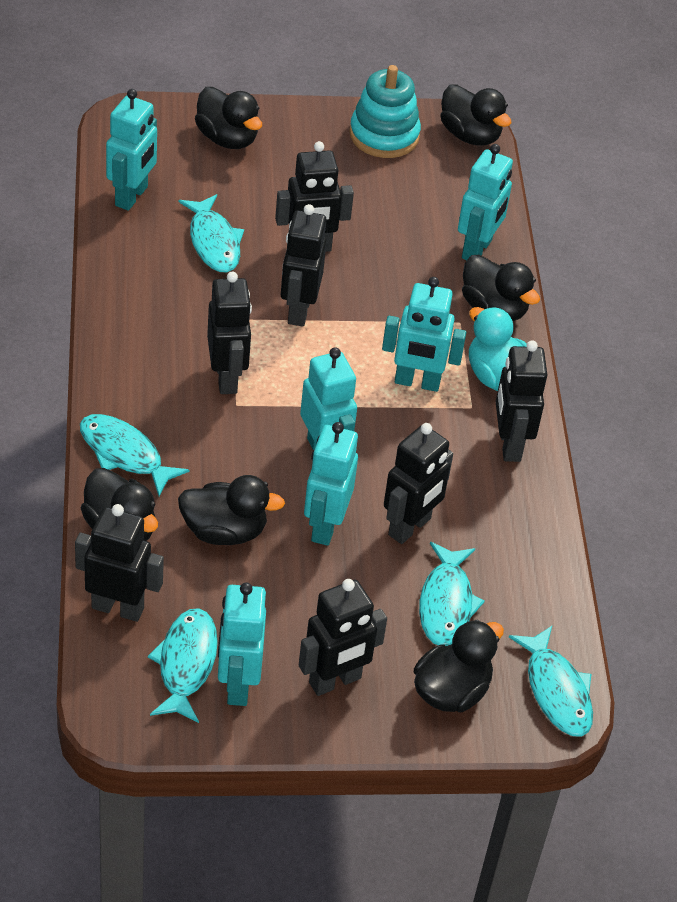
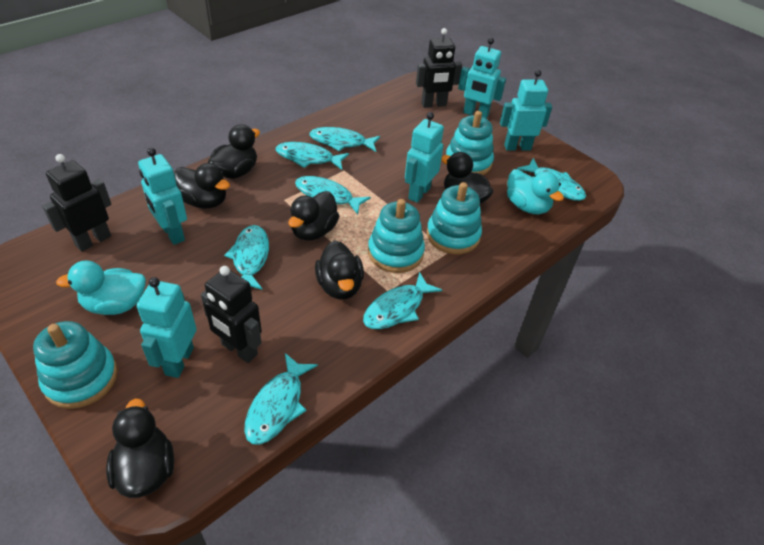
black robot: [75,504,164,622] [207,272,252,394] [275,141,354,252] [281,204,327,326] [299,579,387,696] [384,423,453,544] [496,341,547,462] = 7 -> [42,154,112,252] [201,266,262,363] [416,28,462,108] = 3
turquoise duck: [469,307,527,391] = 1 -> [56,261,146,315] [507,169,564,214] = 2
turquoise fish: [80,414,189,496] [148,608,218,723] [179,194,244,273] [419,542,485,646] [509,626,593,737] = 5 -> [224,225,269,290] [244,353,318,445] [276,142,349,170] [295,176,371,214] [309,127,380,152] [363,272,442,329] [517,158,586,201] = 7
turquoise robot: [106,89,157,211] [218,582,266,706] [300,348,357,450] [304,422,358,546] [382,277,466,392] [458,144,513,260] = 6 -> [137,277,197,378] [138,148,187,245] [405,112,444,203] [458,38,506,119] [500,70,552,151] = 5
turquoise stacking toy: [350,65,421,158] = 1 -> [33,321,117,409] [368,199,425,273] [427,182,482,254] [446,111,494,175] = 4

